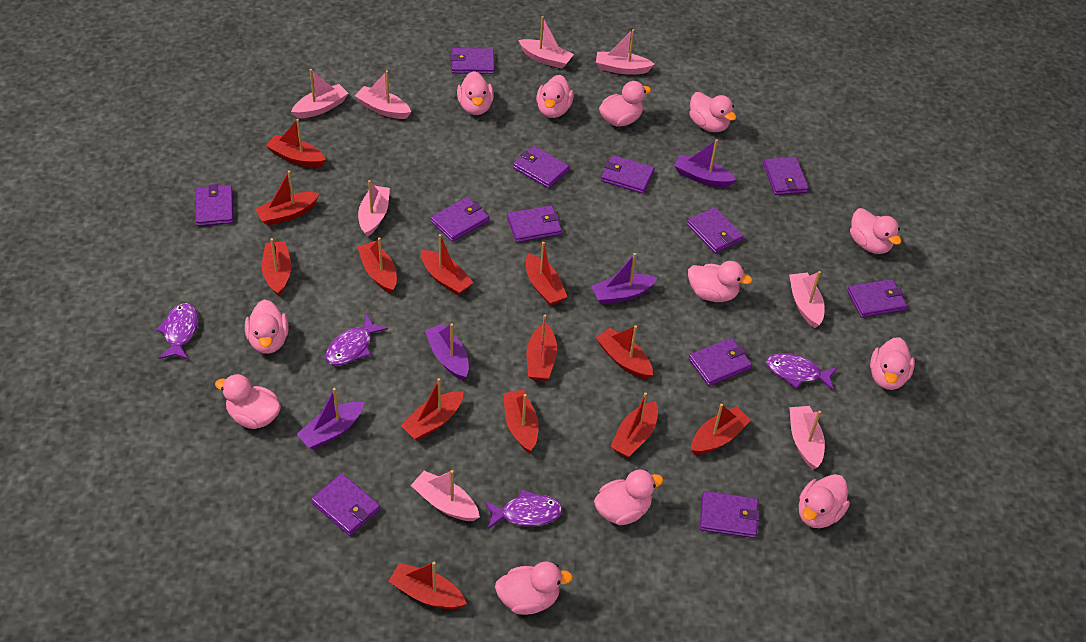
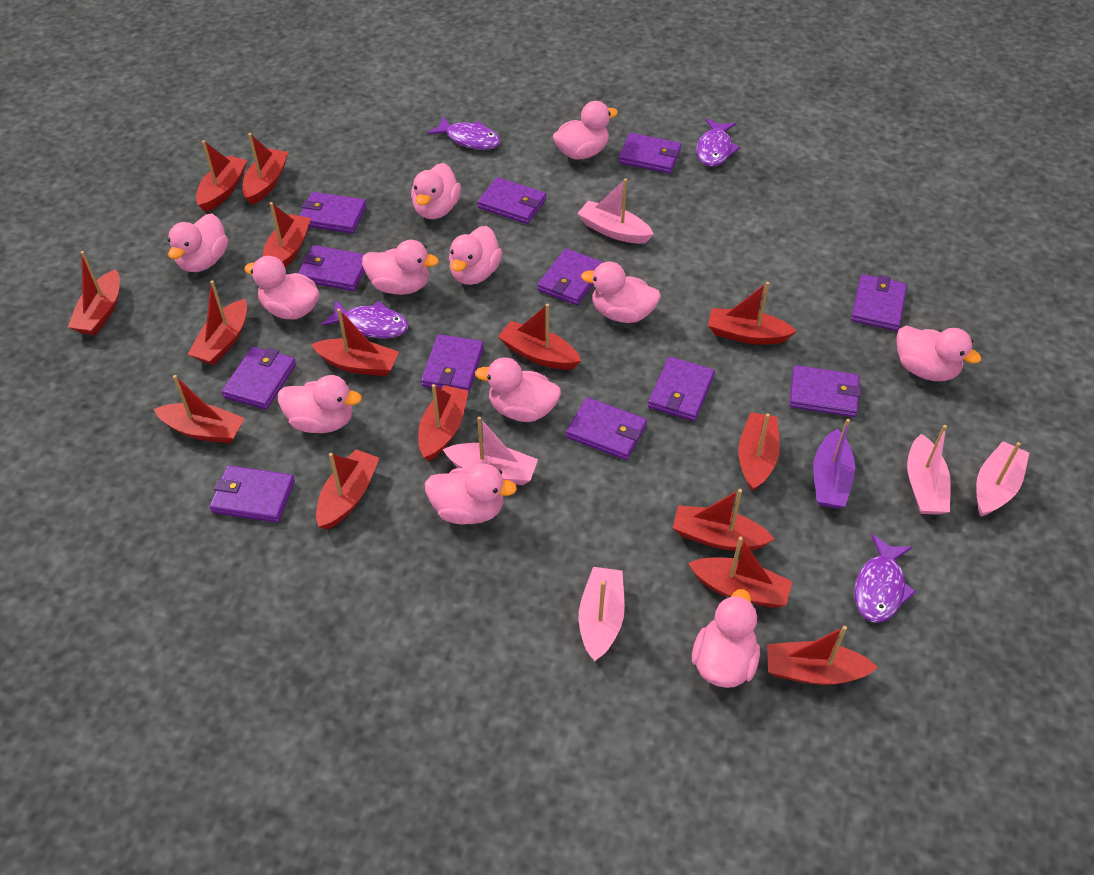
pink boat: [291,69,349,118] [355,70,411,119] [358,180,390,237] [411,470,480,521] [518,16,574,69] [596,29,654,75] [789,271,825,328] [789,406,825,469] = 8 -> [443,416,538,485] [577,178,654,244] [579,567,625,661] [907,425,951,515] [976,441,1029,517] = 5
purple boat: [297,388,364,449] [425,323,469,380] [591,253,657,304] [674,139,736,187] = 4 -> [813,419,855,509] = 1
red boat: [255,171,319,226] [262,238,291,296] [266,119,326,167] [358,237,397,294] [388,562,467,609] [401,378,464,440] [421,234,474,296] [504,390,539,453] [526,242,567,306] [526,315,557,381] [596,325,653,379] [610,392,658,458] [691,404,751,455] = 13 -> [68,251,120,335] [154,375,245,443] [188,280,247,365] [196,140,247,212] [242,133,288,205] [263,202,311,268] [311,308,399,376] [316,449,379,530] [418,384,469,461] [498,304,581,370] [673,489,775,551] [688,537,793,608] [708,282,797,345] [738,412,780,491] [767,626,878,685] = 15

